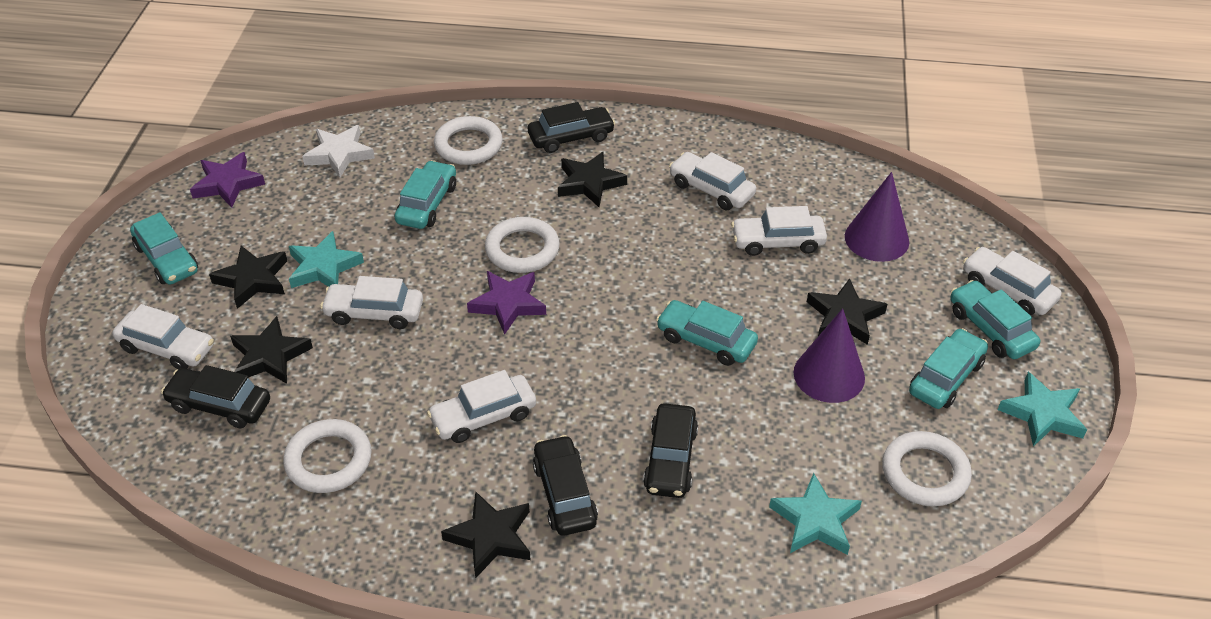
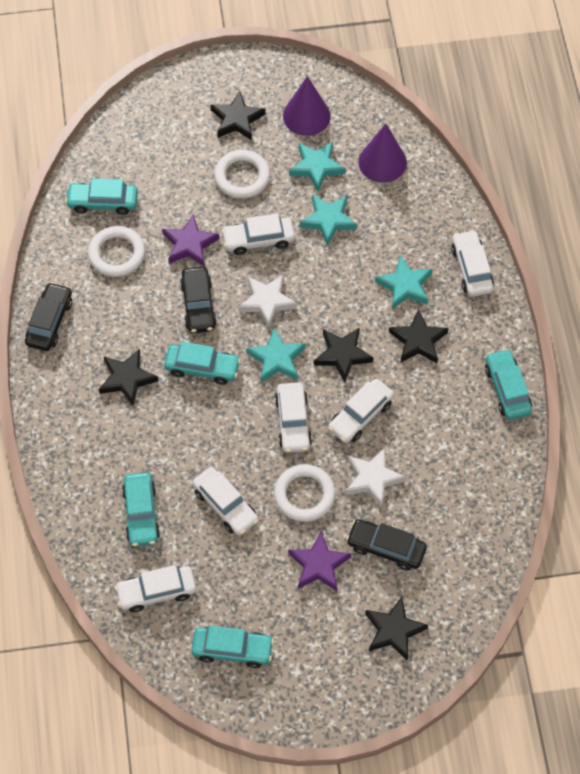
black car: [161,365,270,428] [528,102,615,153] [533,435,598,536] [643,403,698,498] = 4 -> [25,282,72,351] [180,267,217,333] [346,519,427,570] = 3
turquoise star: [289,231,364,288] [769,473,862,555] [998,372,1087,446] = 3 -> [246,328,306,383] [289,142,346,191] [300,194,357,246] [375,255,433,310] = 4
white ring: [283,419,372,493] [434,116,503,165] [485,217,560,273] [882,431,972,506] = 4 -> [88,226,145,277] [214,150,270,199] [274,464,336,522] = 3
white star: [302,125,375,178] = 1 -> [238,274,297,328] [346,448,406,508] = 2

